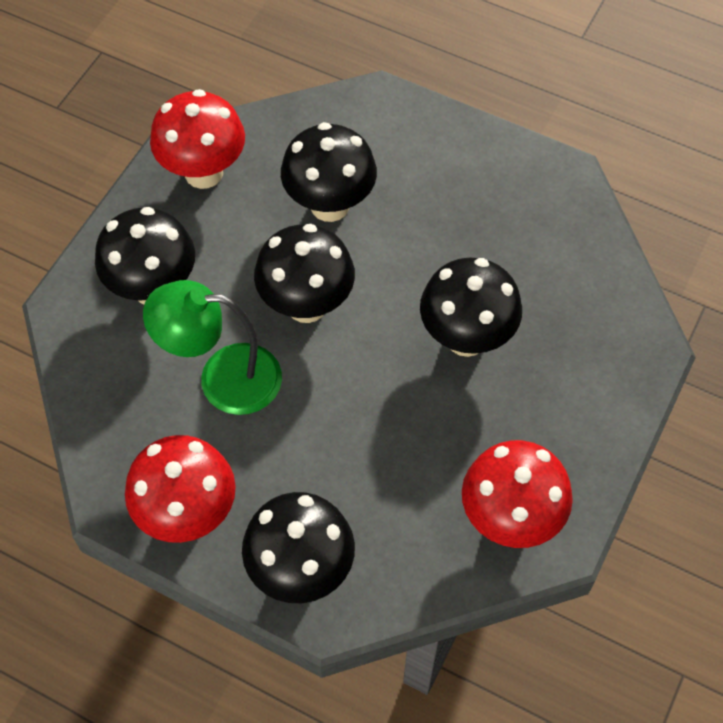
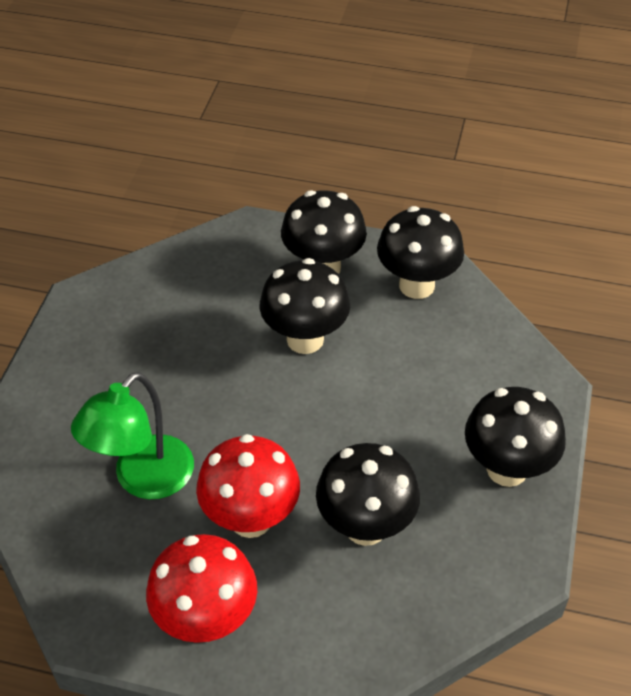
red mushroom: [125,435,236,543] [150,89,245,189] [462,440,573,548] = 3 -> [146,534,257,643] [196,434,300,538] = 2

